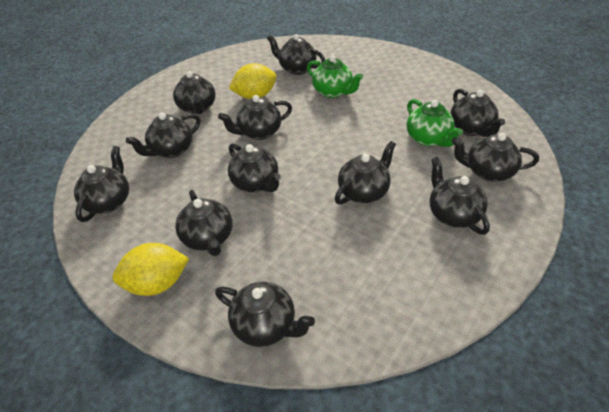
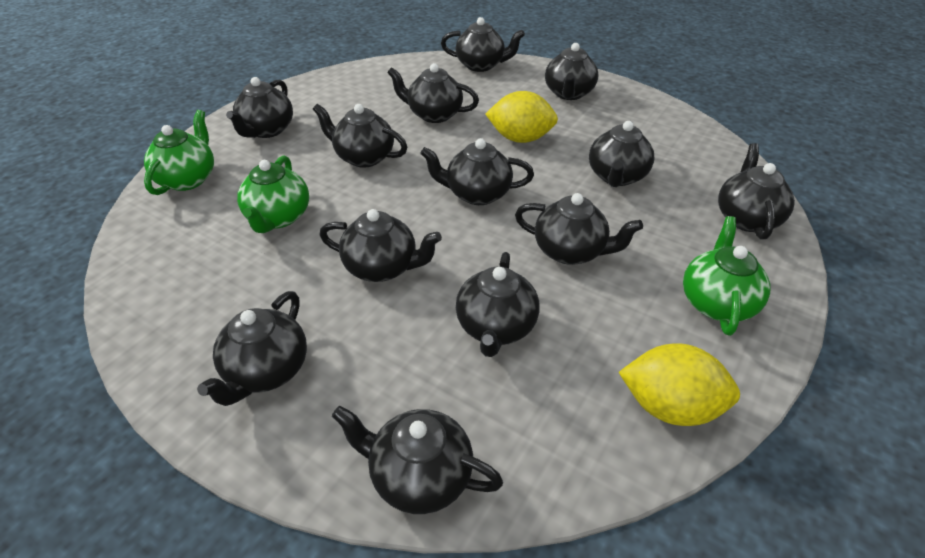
black teapot: [74,146,129,222] [126,112,200,158] [173,71,216,114] [175,190,233,256] [215,281,315,347] [218,95,292,140] [228,143,281,192] [267,34,325,75] [335,141,396,205] [430,157,490,235] [450,89,505,137] [451,133,539,182] = 12 -> [197,291,307,406] [226,77,293,138] [313,104,407,168] [320,209,442,282] [332,406,503,514] [387,63,479,123] [420,138,534,205] [441,17,525,72] [456,252,540,357] [515,193,643,265] [545,43,598,100] [589,121,654,187] [718,143,795,240] = 13
green teapot: [307,55,363,98] [407,99,463,147] = 2 -> [144,110,214,195] [237,155,309,233] [683,216,770,336] = 3

